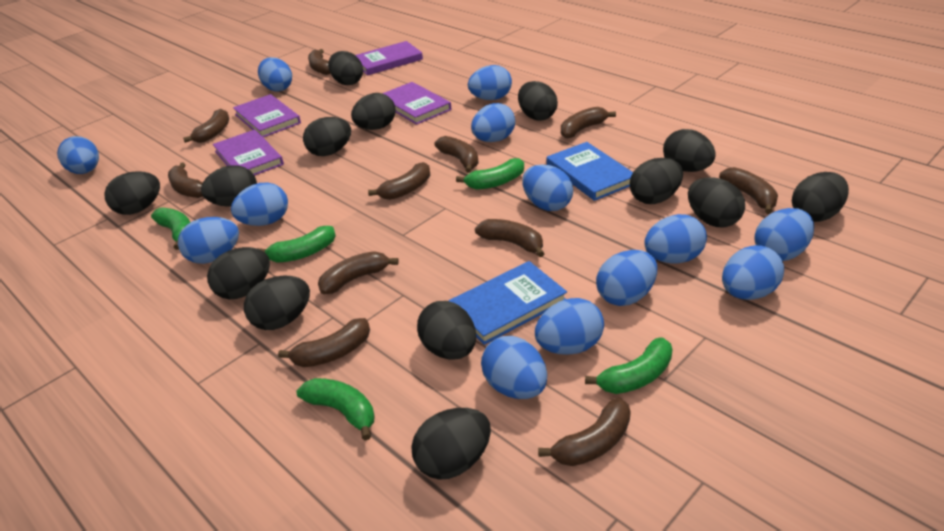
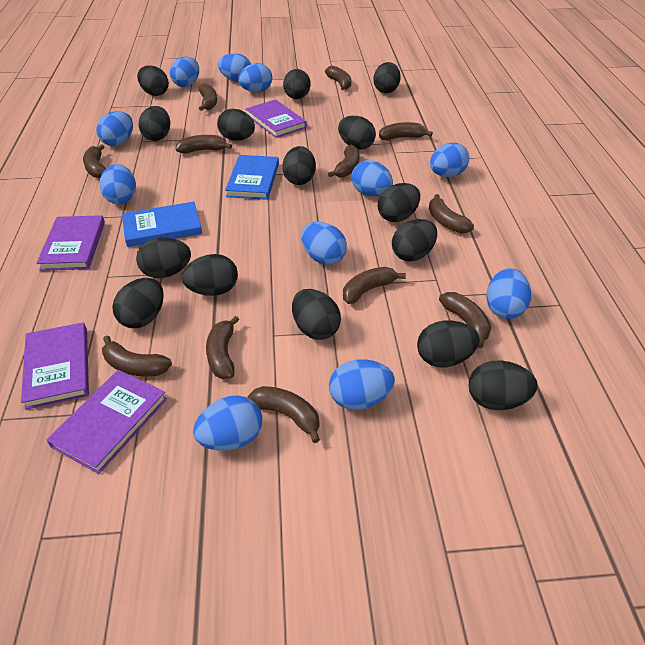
black egg: [104,171,160,215] [201,165,257,207] [207,247,270,299] [244,275,310,330] [303,117,351,156] [328,51,363,85] [351,93,396,130] [411,408,491,480] [417,301,476,360] [518,81,558,120] [630,158,683,204] [663,129,716,172] [688,177,745,228] [792,172,849,222] = 14 -> [112,278,164,328] [136,237,191,278] [137,65,169,96] [139,106,170,141] [182,254,238,296] [217,109,255,141] [282,146,316,185] [283,69,311,99] [292,289,341,340] [338,116,376,150] [373,62,401,93] [378,183,420,222] [392,219,437,261] [417,320,480,368] [469,361,537,410] = 15
blue egg: [57,136,99,174] [178,217,239,264] [231,183,288,226] [258,57,292,92] [468,65,512,100] [471,103,515,142] [481,336,547,399] [522,165,573,211] [535,298,604,355] [596,250,657,306] [644,214,707,264] [722,245,784,300] [754,208,814,261] = 13 -> [96,111,133,146] [99,164,136,204] [170,57,199,87] [193,395,262,451] [218,53,251,82] [238,63,272,92] [301,222,347,265] [329,360,395,410] [351,160,393,196] [430,143,469,177] [486,268,531,319] = 11
brown banana: [168,162,203,198] [183,109,229,143] [278,318,370,367] [308,49,331,75] [318,251,399,294] [368,162,430,200] [435,136,479,173] [475,219,545,257] [538,397,631,466] [561,107,616,138] [719,167,778,214] = 11 -> [83,144,106,178] [102,335,172,377] [175,135,232,154] [198,83,217,111] [206,316,239,379] [247,386,320,443] [325,66,351,90] [328,145,360,177] [343,267,406,304] [379,122,433,140] [429,194,474,234] [439,292,491,348] = 12
green banana: [151,207,190,250] [258,226,336,262] [296,378,374,440] [456,158,524,190] [585,337,672,394] = 5 -> none = 0

